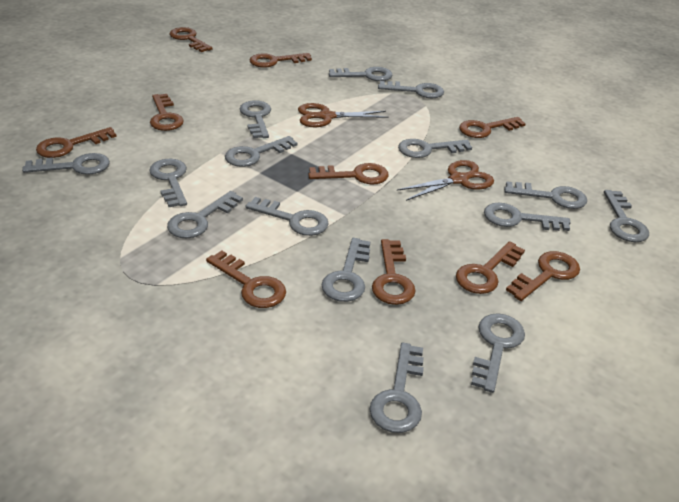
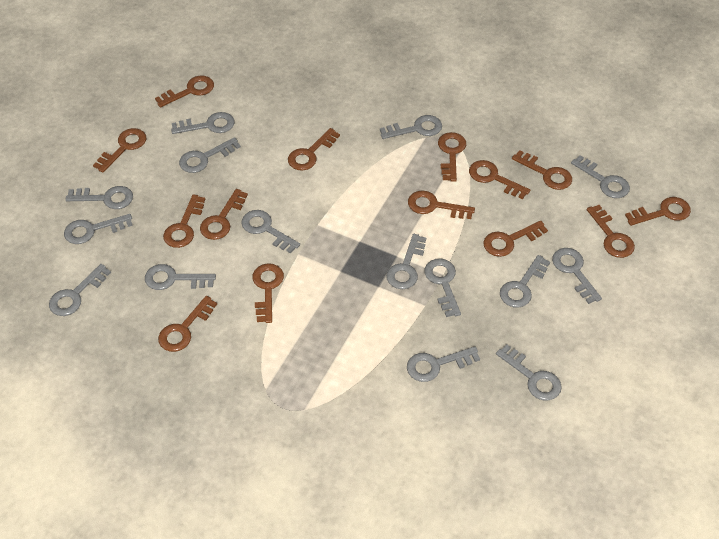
brown key: [36,127,117,158] [150,94,184,131] [170,27,213,52] [206,251,286,308] [250,53,312,68] [308,163,388,184] [372,239,416,305] [456,241,525,294] [459,117,526,138] [506,251,580,301] = 10 -> [93,128,146,173] [155,75,214,108] [158,296,217,352] [163,194,206,248] [200,189,248,240] [252,263,284,323] [288,128,340,171] [408,190,475,219] [438,132,466,182] [469,160,530,199] [483,221,548,257] [512,150,572,190] [587,205,635,258] [625,197,691,226] = 14
brown scissors: [298,103,389,127] [397,160,494,201] = 2 -> none = 0

